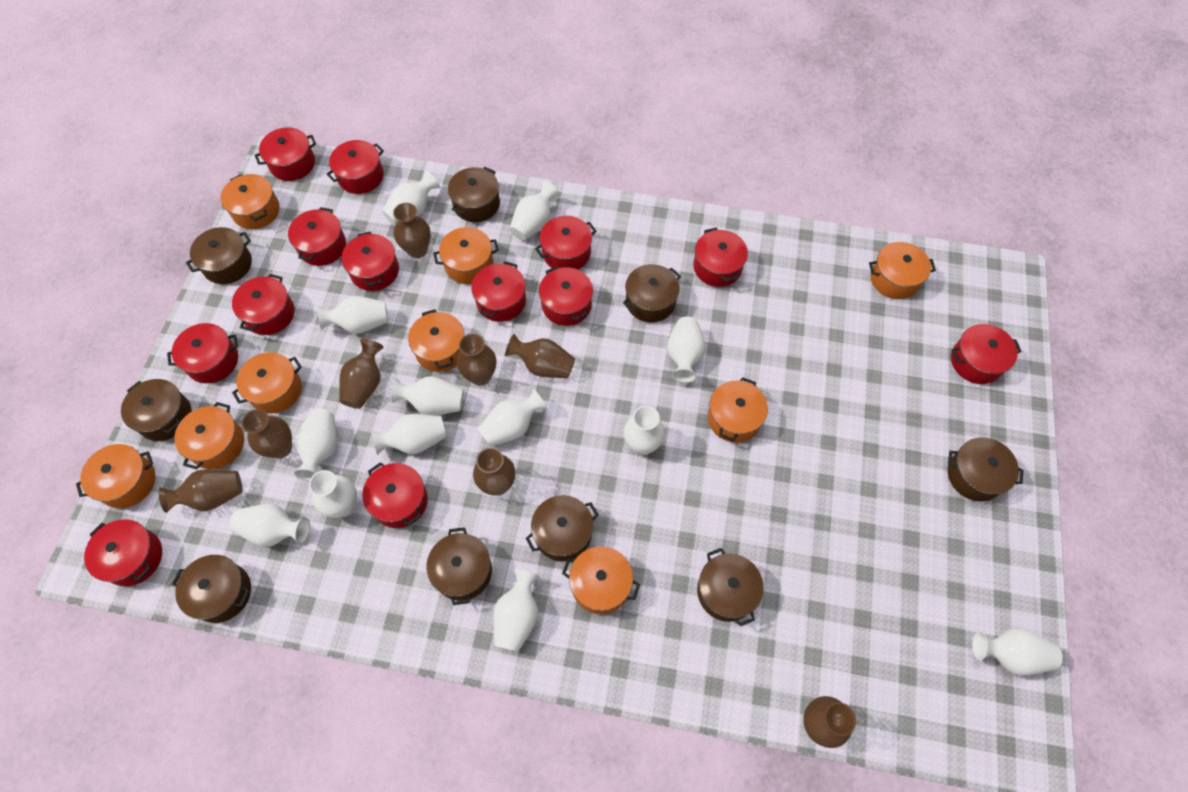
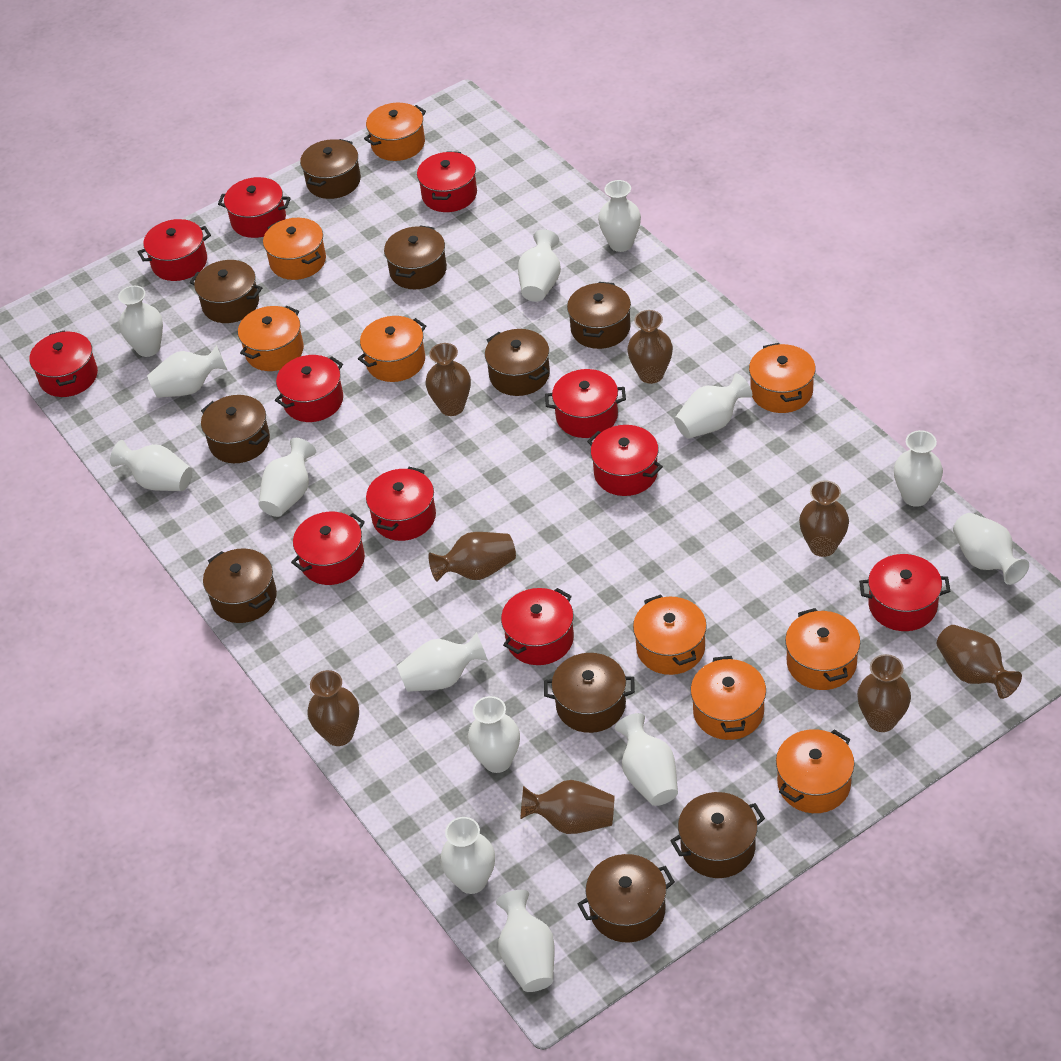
brown pot: [121,379,192,441] [172,555,251,623] [186,227,252,284] [426,527,492,605] [448,167,500,222] [526,495,599,561] [623,264,681,322] [697,548,764,626] [948,437,1024,502] = 9 -> [190,260,262,323] [201,395,270,463] [203,548,277,623] [300,139,361,199] [384,225,447,289] [485,329,550,396] [544,653,635,733] [567,282,631,349] [578,854,675,943] [670,792,765,878] = 10
red pot: [84,519,162,586] [167,323,238,383] [232,274,295,335] [255,127,316,181] [288,207,346,266] [326,140,384,194] [341,231,399,291] [362,462,428,528] [471,261,526,322] [535,216,596,270] [539,266,593,326] [693,227,748,287] [951,324,1022,384] = 13 -> [29,330,98,397] [138,219,211,281] [218,177,291,238] [275,355,343,422] [291,512,365,585] [366,467,436,541] [417,151,477,212] [501,588,574,665] [545,369,626,438] [587,425,663,496] [859,554,950,631] = 11
white vase: [230,504,310,547] [294,409,337,481] [309,470,357,518] [318,296,388,334] [372,414,446,455] [382,171,440,225] [391,376,464,415] [478,389,548,447] [493,569,540,652] [510,181,560,241] [624,406,665,455] [667,317,706,383] [972,628,1062,676] = 13 -> [110,440,192,491] [118,286,163,357] [147,345,227,398] [258,438,316,517] [397,632,488,692] [440,817,495,894] [467,696,520,773] [496,890,554,992] [518,229,561,302] [598,180,641,252] [615,713,678,806] [674,373,752,439] [894,430,943,507] [953,513,1029,585] = 14

